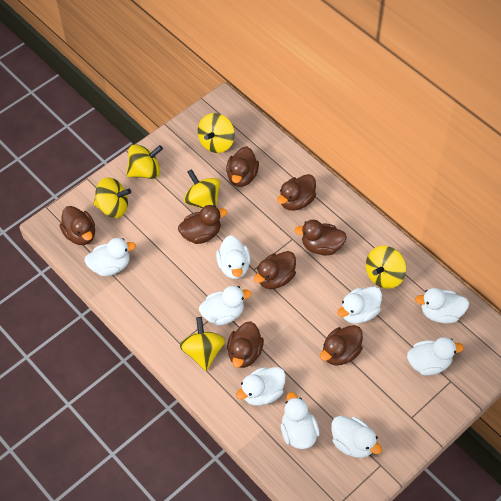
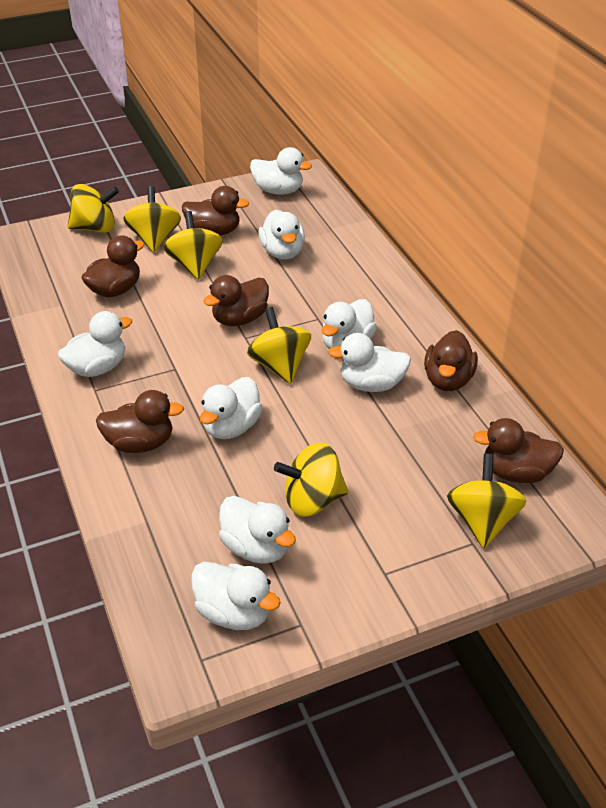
brown duck: [60,206,95,245] [178,205,227,244] [226,146,259,187] [227,321,264,368] [254,251,296,289] [277,174,316,211] [294,220,347,255] [320,325,363,366] = 8 -> [81,235,145,297] [96,390,184,453] [182,186,249,236] [203,275,269,326] [424,330,478,391] [473,418,564,483] = 6
white duck: [85,238,136,276] [199,286,251,326] [216,235,251,279] [236,367,286,406] [281,392,320,449] [331,416,382,458] [338,287,382,324] [407,337,464,376] [415,288,469,324] = 9 -> [58,311,132,377] [191,562,281,630] [200,377,263,439] [219,496,296,564] [250,147,312,195] [258,209,305,259] [322,299,377,349] [328,333,411,392] = 8

